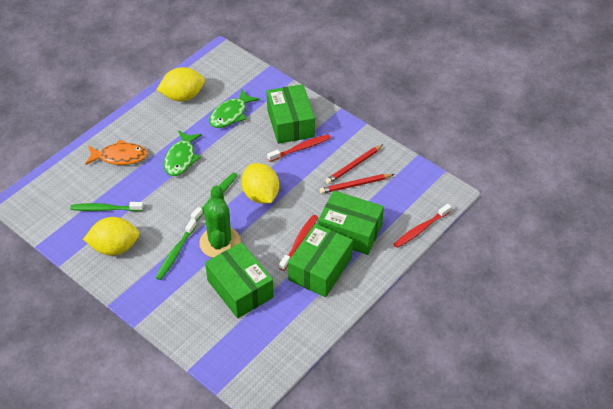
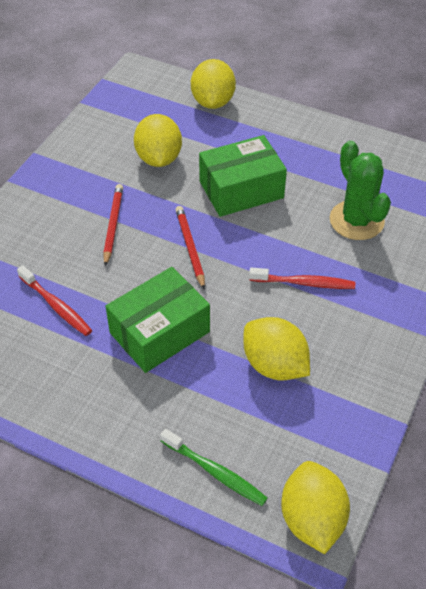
green box: [205,242,274,318] [267,84,315,144] [288,223,353,297] [318,191,384,255] = 4 -> [105,267,210,373] [199,135,287,217] = 2
green fish: [164,130,202,176] [209,89,260,128] = 2 -> none = 0
green toothbrush: [70,202,143,211] [155,219,197,280] [191,172,238,221] = 3 -> [160,429,268,506] = 1
orange fish: [85,139,148,165] = 1 -> none = 0
red toothbrush: [267,134,331,162] [279,215,318,271] [394,204,451,248] = 3 -> [17,265,92,336] [249,267,355,289] = 2
yellow lemon: [83,217,140,256] [157,67,205,101] [242,163,279,204] = 3 -> [134,114,182,167] [191,59,236,109] [243,317,310,380] [281,461,350,554] = 4

